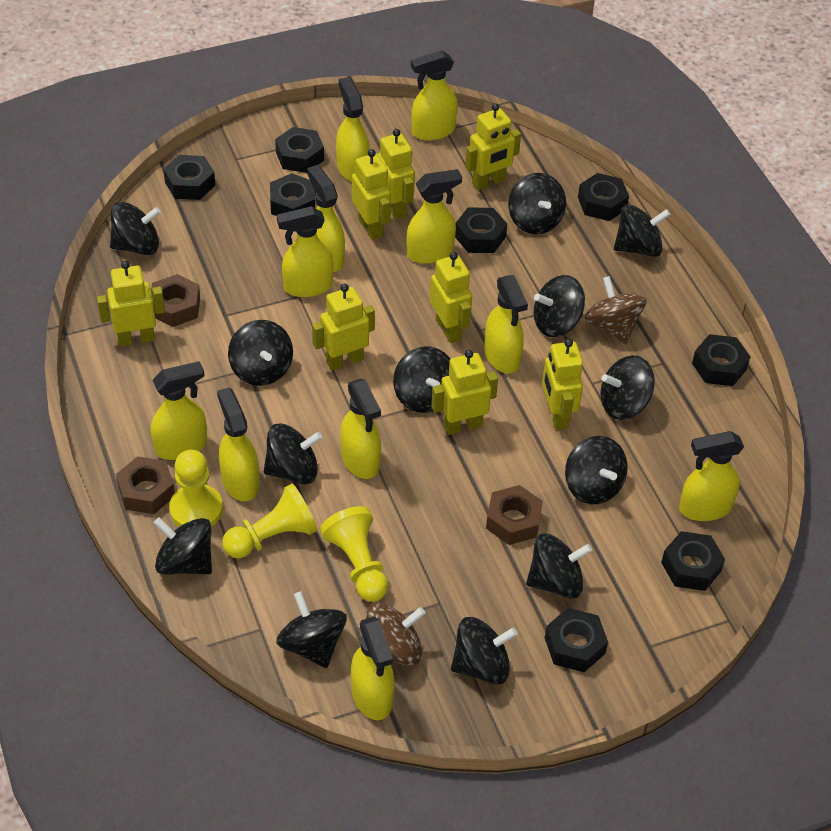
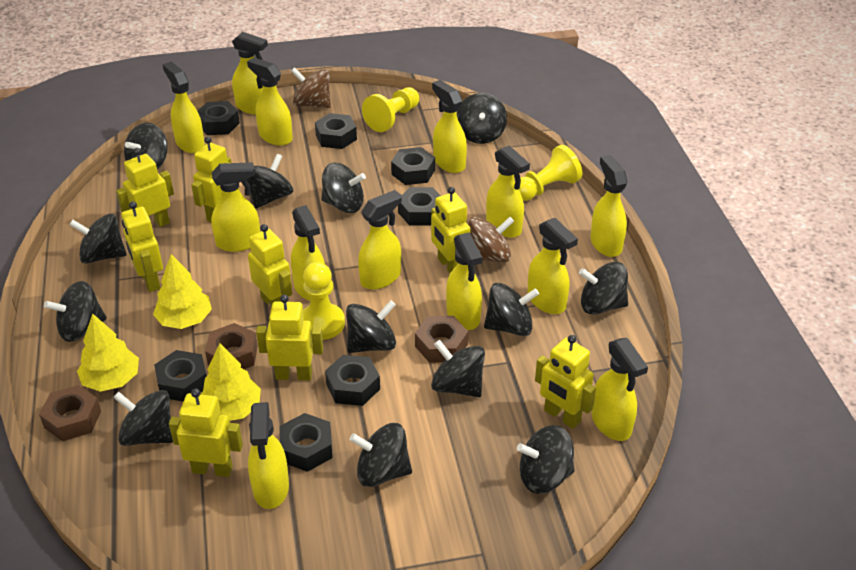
black nut: [163,155,215,200] [270,173,315,216] [275,127,324,173] [455,208,507,253] [545,608,608,672] [578,173,629,221] [661,531,725,591] [692,334,750,386] = 8 -> [154,350,207,401] [198,101,240,135] [280,413,333,472] [315,113,357,149] [325,355,380,406] [391,147,435,185] [398,187,441,226] = 7
yellow spray bottle: [151,361,207,460] [217,387,259,501] [277,206,333,297] [307,165,345,272] [336,77,370,182] [340,379,381,479] [351,617,395,720] [406,169,462,264] [411,50,458,141] [484,275,528,373] [679,431,744,521] = 11 -> [162,62,205,153] [211,162,260,252] [232,32,268,115] [247,58,293,146] [248,402,289,509] [291,205,325,301] [358,190,402,290] [432,80,467,173] [446,232,482,330] [486,146,530,238] [527,218,578,314] [591,155,628,257] [592,338,648,441] = 13
yellow tree: none = 0 -> [77,313,139,392] [153,254,212,329] [201,343,261,421] = 3

